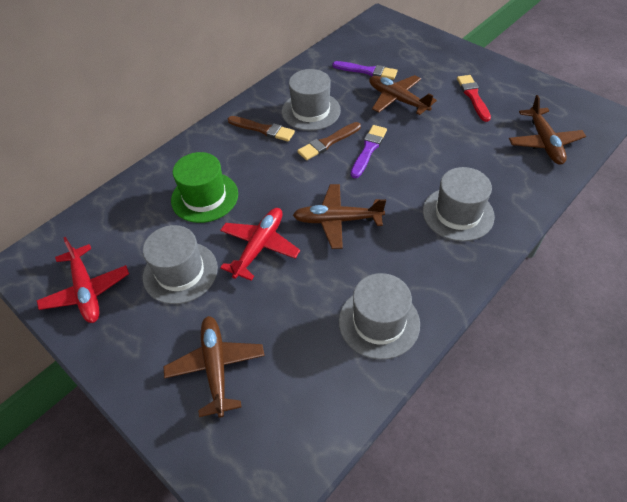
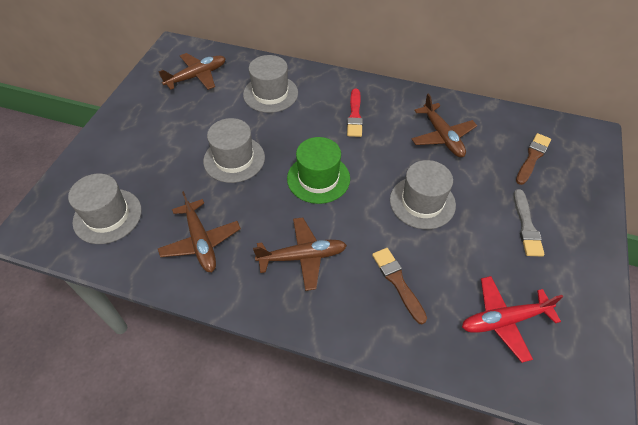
grey brush: none = 0 -> [514,189,545,256] = 1
purple brush: [332,61,398,80] [351,125,387,178] = 2 -> none = 0
red plane: [36,237,129,323] [220,208,300,281] = 2 -> [462,276,563,363] = 1

